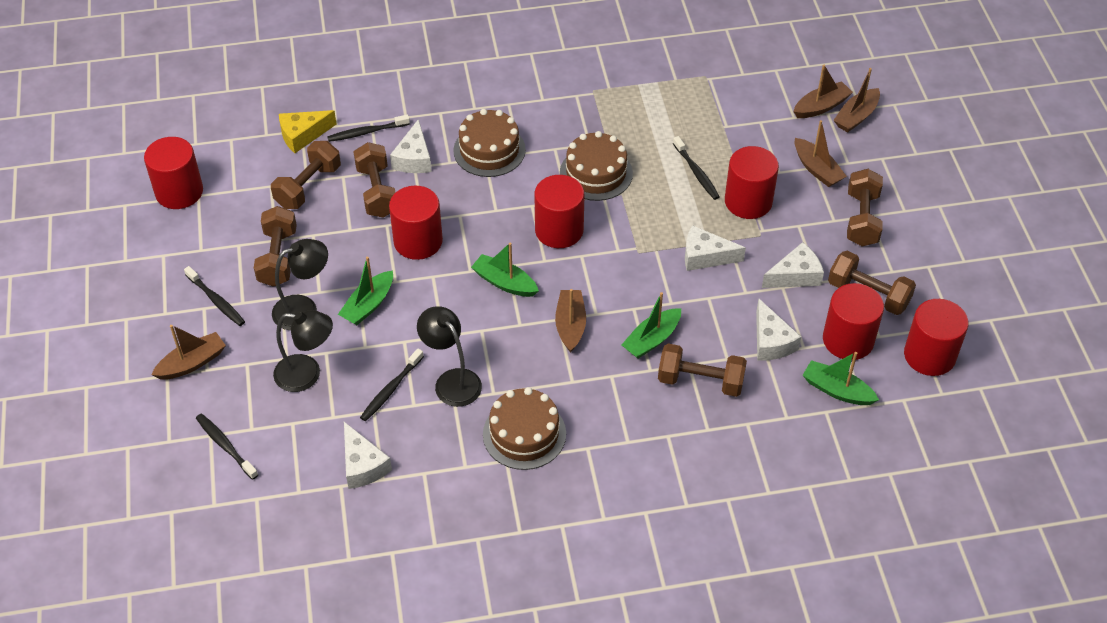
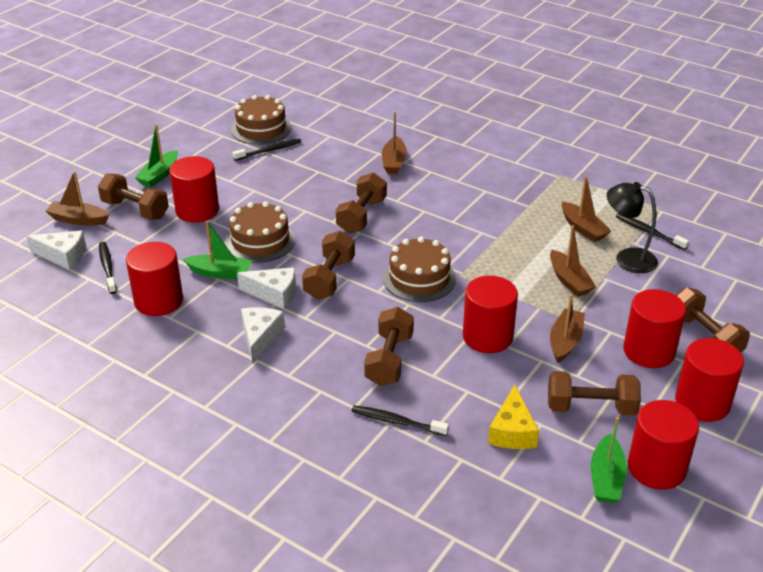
black lamp: [272,239,328,330] [273,310,333,392] [417,306,482,407] = 3 -> [607,182,658,273] = 1
black toothbrush: [184,266,245,326] [196,414,258,480] [327,114,410,142] [360,349,424,421] [673,136,720,200] = 5 -> [99,242,117,294] [233,139,301,161] [352,405,449,436] [616,213,689,250] = 4
green boat: [338,256,393,325] [471,243,539,297] [621,292,681,358] [803,352,879,405] = 4 -> [134,124,178,187] [183,221,252,279] [591,417,627,503] = 3
white cheese: [344,422,392,489] [390,119,432,173] [685,225,746,271] [756,299,801,360] [762,242,824,288] = 5 -> [26,231,86,270] [237,267,296,309] [241,307,285,364] = 3

